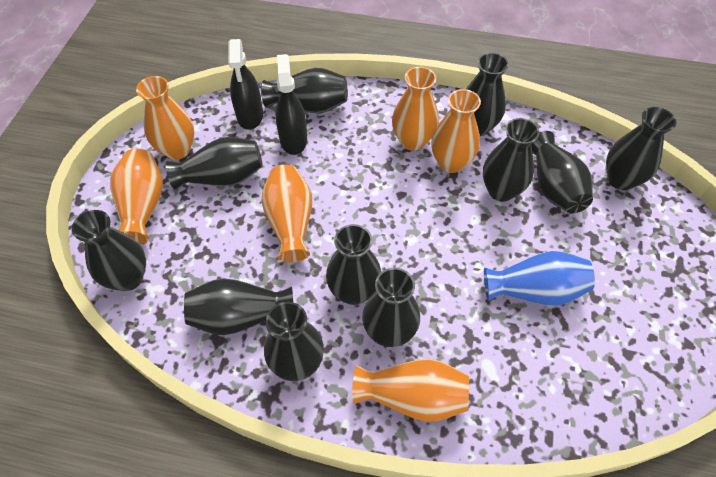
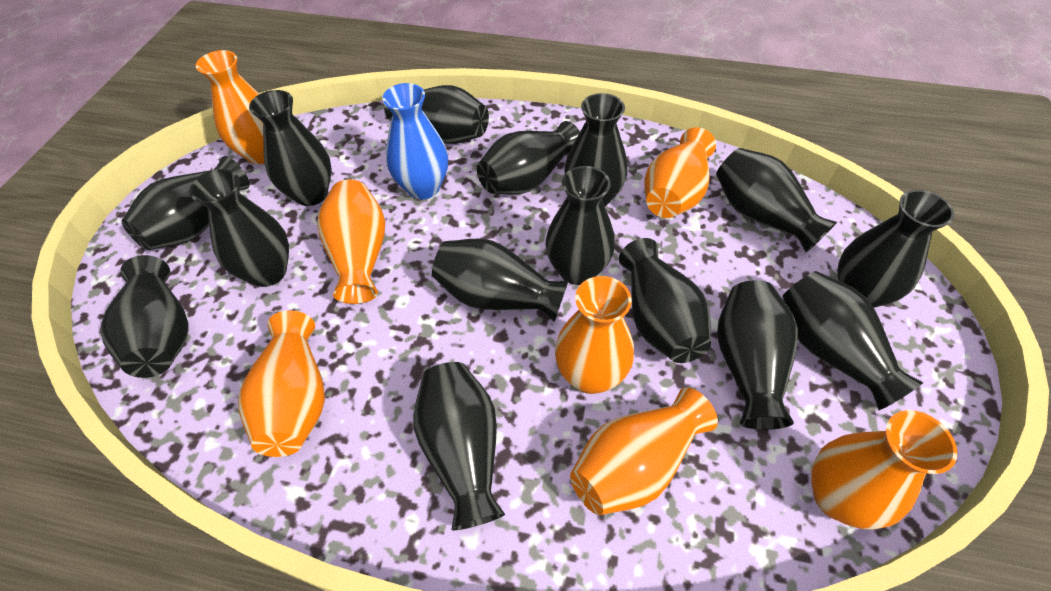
black spray bottle: [228,39,263,130] [276,54,307,155] = 2 -> none = 0
black vase: [72,210,146,291] [166,137,263,190] [184,278,293,335] [261,68,348,114] [264,302,324,381] [326,224,381,305] [362,268,420,347] [466,53,509,136] [483,118,540,202] [531,131,593,214] [606,107,676,190] = 11 -> [100,255,189,378] [121,156,250,250] [189,169,289,287] [249,90,332,206] [384,85,489,144] [413,362,505,531] [432,238,568,322] [477,121,580,194] [546,166,615,285] [564,93,627,207] [619,238,711,363] [716,148,837,253] [717,280,798,430] [782,271,924,410] [837,190,954,308] = 15
orange vase: [110,149,163,244] [136,76,194,160] [261,165,312,262] [352,359,469,422] [392,67,439,151] [431,89,481,173] = 6 -> [196,50,264,164] [238,311,325,457] [317,180,385,304] [555,276,634,394] [570,387,718,515] [644,127,716,218] [811,410,958,530] = 7

